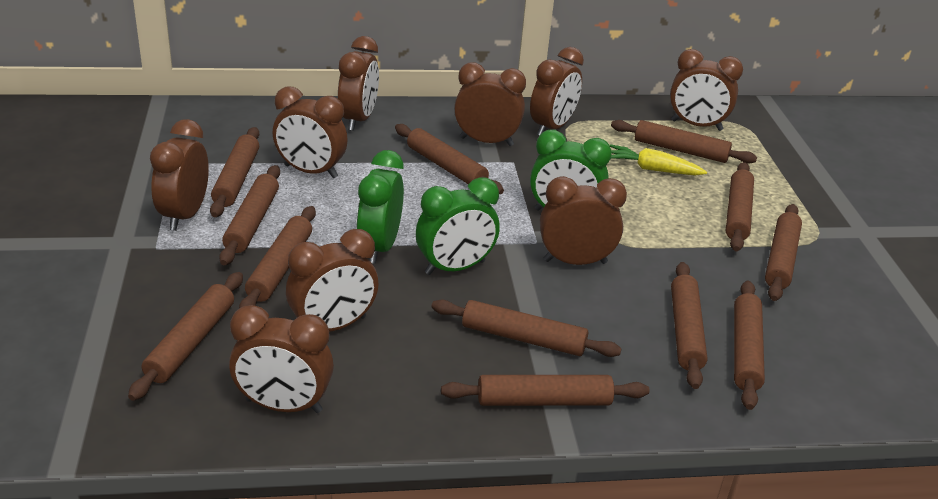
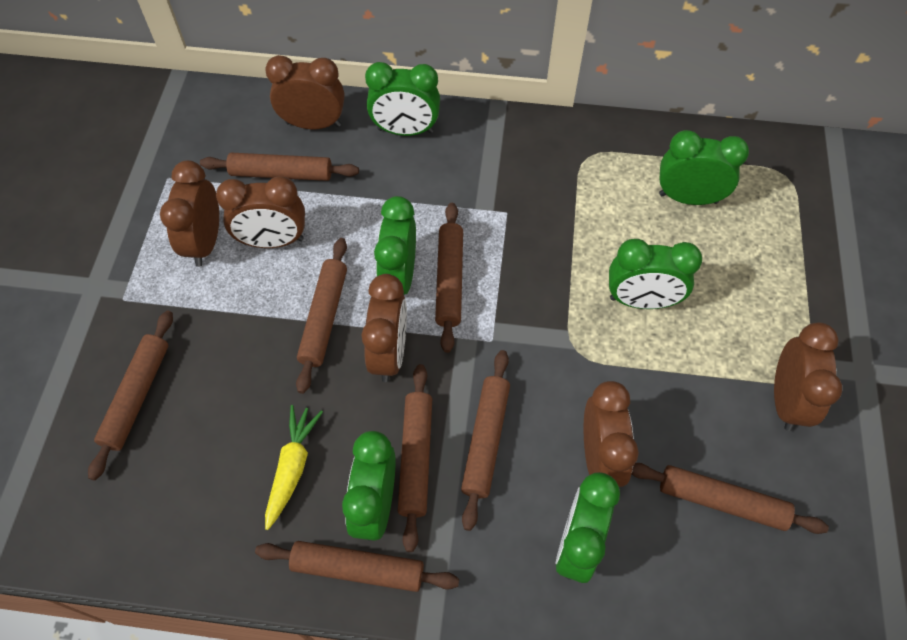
brown clock: [150,119,209,231] [229,305,334,413] [273,86,348,178] [286,229,379,332] [338,36,379,131] [454,63,526,146] [530,47,584,136] [540,176,627,265] [670,49,743,131] = 9 -> [160,160,219,267] [216,176,305,248] [265,55,345,129] [362,274,407,382] [584,381,639,487] [774,322,842,431] = 6
brown rolling pin: [128,272,243,401] [210,127,259,217] [219,165,280,265] [239,206,316,308] [395,124,504,194] [431,300,622,357] [441,375,649,406] [611,120,757,164] [671,262,708,389] [726,162,754,251] [734,281,765,410] [765,204,802,301] = 12 -> [88,310,173,481] [200,153,359,181] [255,541,459,592] [296,238,347,394] [398,364,432,552] [435,203,463,353] [461,350,510,531] [632,463,829,534] = 8
green clock: [356,150,404,264] [416,177,500,275] [530,130,612,211] = 3 -> [342,431,396,541] [365,62,440,136] [374,196,416,295] [556,472,620,583] [609,239,702,309] [659,130,749,205] = 6

